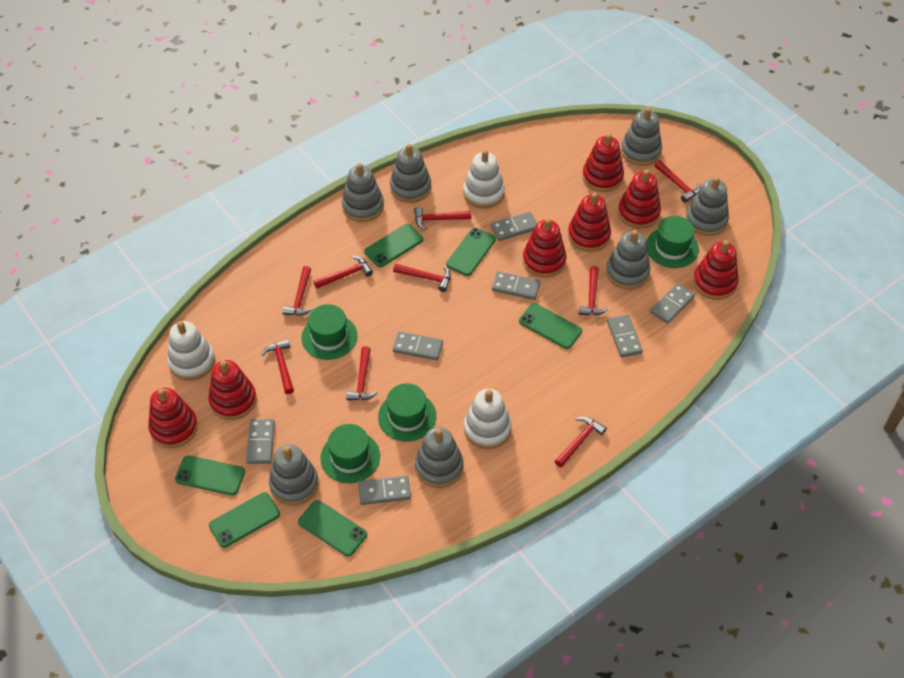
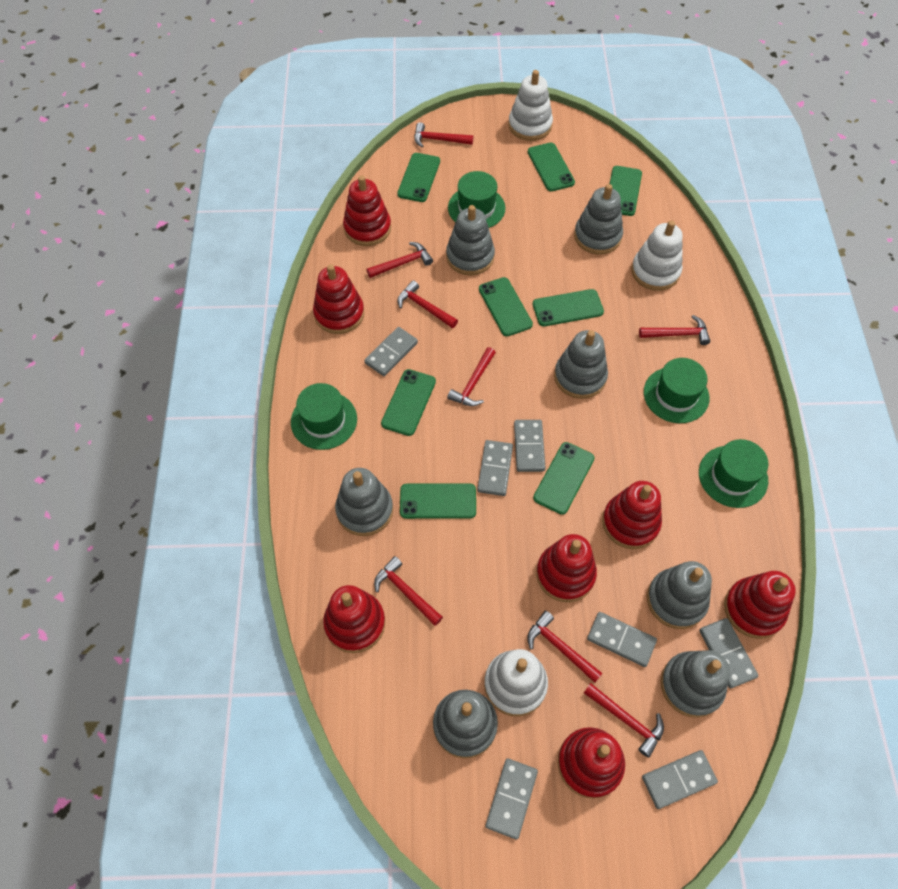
green phone: [175,455,245,495] [209,492,280,548] [298,500,367,557] [364,224,423,267] [446,228,496,276] [519,303,582,349] = 6 -> [381,369,436,436] [397,153,440,202] [400,483,476,519] [479,277,533,336] [528,142,575,191] [533,289,604,326] [533,442,594,515] [610,166,642,216] = 8
red hammer: [261,339,294,394] [282,266,313,316] [313,256,373,289] [346,346,378,400] [393,264,451,292] [414,207,471,230] [555,417,607,468] [579,266,609,316] [654,160,701,203] = 9 -> [367,242,433,278] [374,556,443,626] [397,280,458,328] [414,122,473,147] [447,347,496,406] [527,611,603,683] [584,683,664,757] [639,315,710,345] = 8

